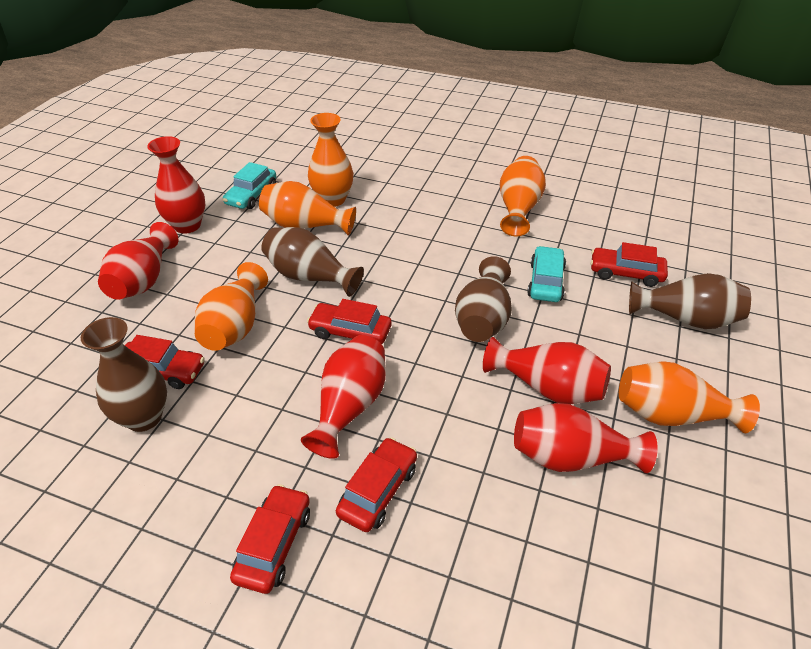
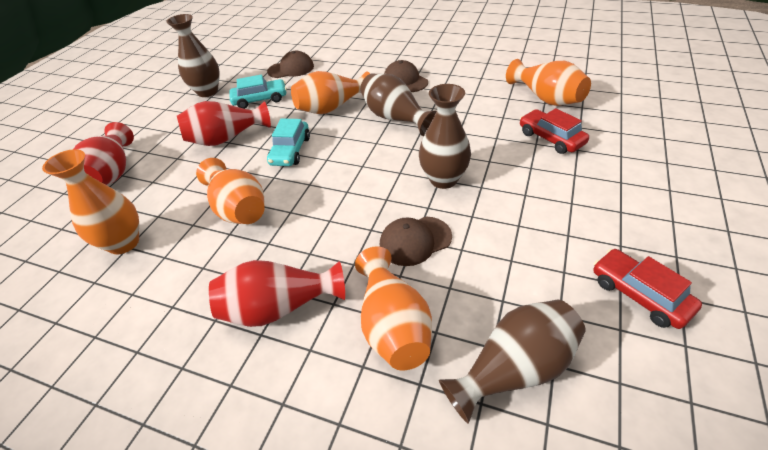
brown cap: none = 0 -> [267,51,314,78] [380,217,452,266] [384,60,428,92] = 3
red car: [125,335,205,389] [230,484,310,594] [307,299,392,344] [336,437,417,532] [590,242,668,287] = 5 -> [520,108,589,154] [593,249,702,329] = 2
red vase: [98,222,178,300] [147,136,205,234] [301,335,386,459] [483,337,611,404] [514,403,658,473] = 5 -> [74,122,134,185] [177,101,271,146] [209,260,345,327] = 3

